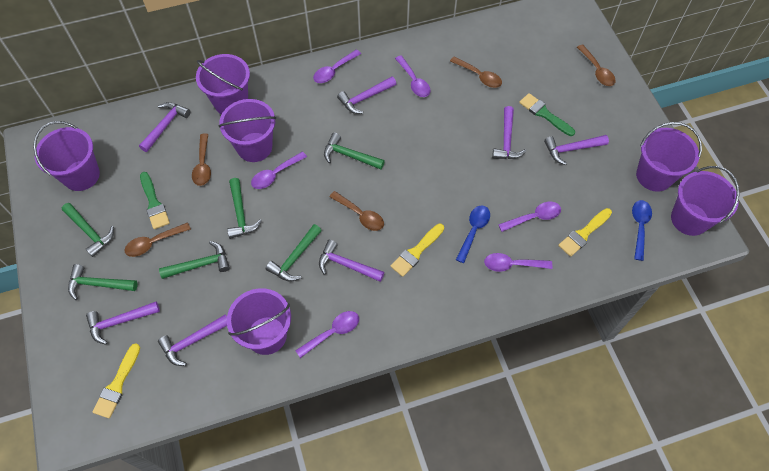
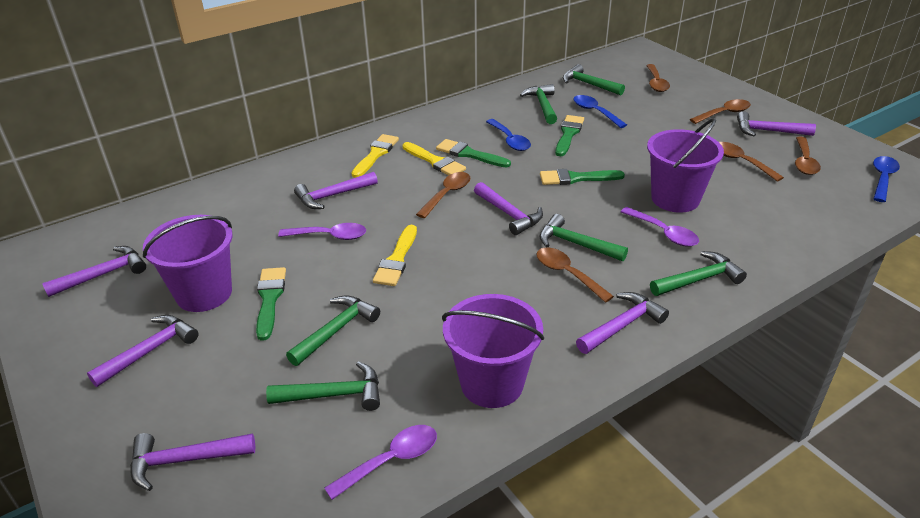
blue spoon: [456,205,490,263] [632,200,652,261] = 2 -> [486,119,531,151] [573,95,627,128] [873,156,900,202] = 3
brown spoon: [125,222,191,257] [192,134,211,186] [329,191,384,231] [450,57,502,88] [577,44,616,86] = 5 -> [416,172,471,218] [536,247,614,303] [646,64,670,92] [690,99,751,124] [719,142,784,182] [795,137,821,175] = 6
green brush: [140,172,170,229] [519,93,575,136] = 2 -> [256,267,286,341] [436,139,511,167] [540,169,625,185] [555,115,584,156] = 4
purple bucket: [33,121,100,191] [196,54,250,115] [218,99,276,162] [227,288,291,355] [636,122,702,192] [671,166,740,236] = 6 -> [143,215,233,312] [442,294,544,408] [647,118,724,213] = 3
purple spoon: [251,151,307,189] [295,311,359,358] [313,49,361,83] [395,55,431,97] [484,253,552,272] [498,202,561,232] = 6 -> [278,223,366,240] [324,425,437,500] [621,207,699,247] = 3

